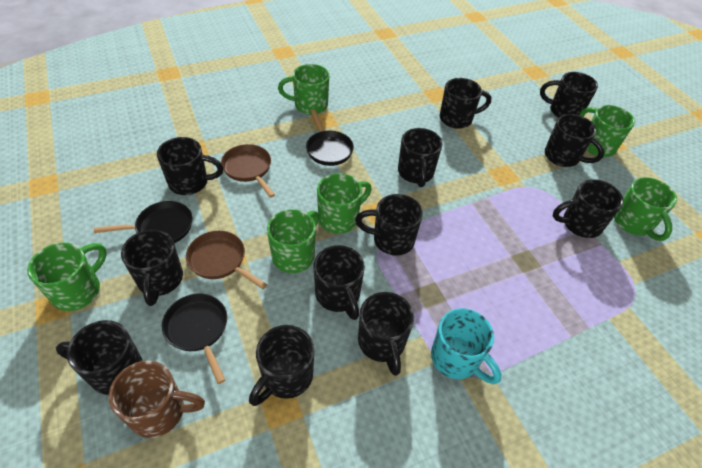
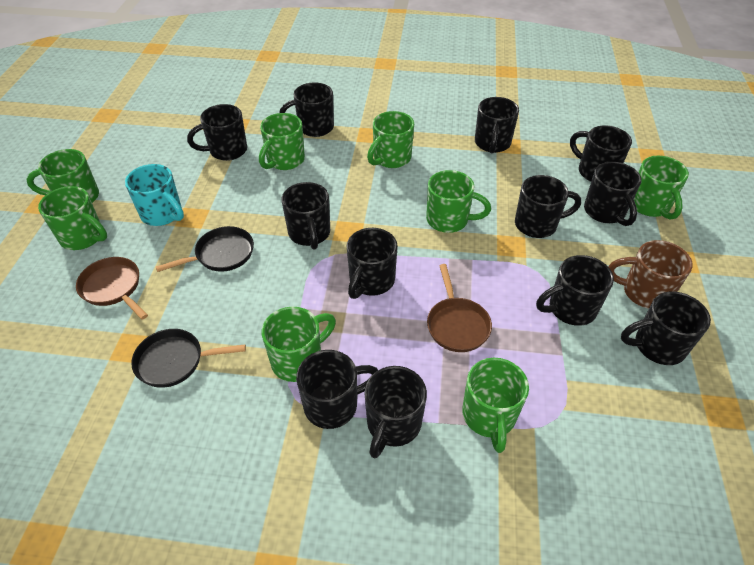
black pan: [94,201,192,243] [162,293,227,384] [306,109,354,166] = 3 -> [131,329,246,388] [156,226,254,272] = 2
green mug: [27,243,107,311] [267,209,319,273] [278,64,329,115] [317,173,372,234] [579,105,635,157] [614,177,677,241] = 6 -> [26,149,99,203] [38,186,107,250] [259,113,305,170] [262,307,336,382] [367,111,414,168] [426,170,491,233] [462,358,529,453] [634,156,689,220] = 8

